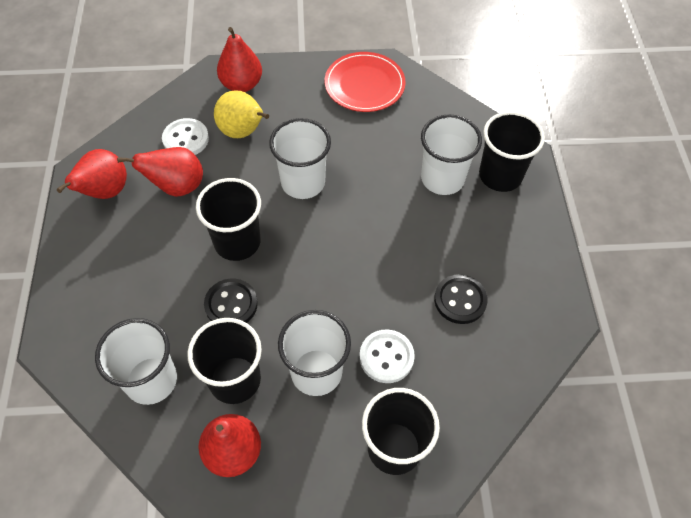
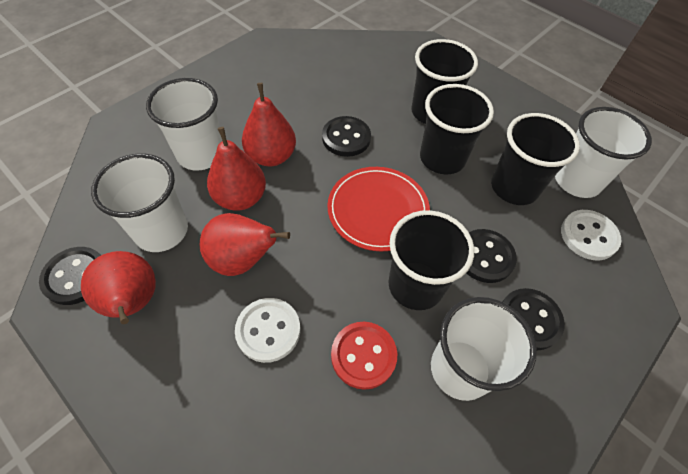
black button: [204,279,258,323] [434,274,488,324] = 2 -> [39,247,101,305] [322,116,371,157] [466,229,517,283] [502,288,565,350] = 4
red button: none = 0 -> [331,322,397,390] = 1
yellow pear: [214,90,269,138] = 1 -> none = 0

